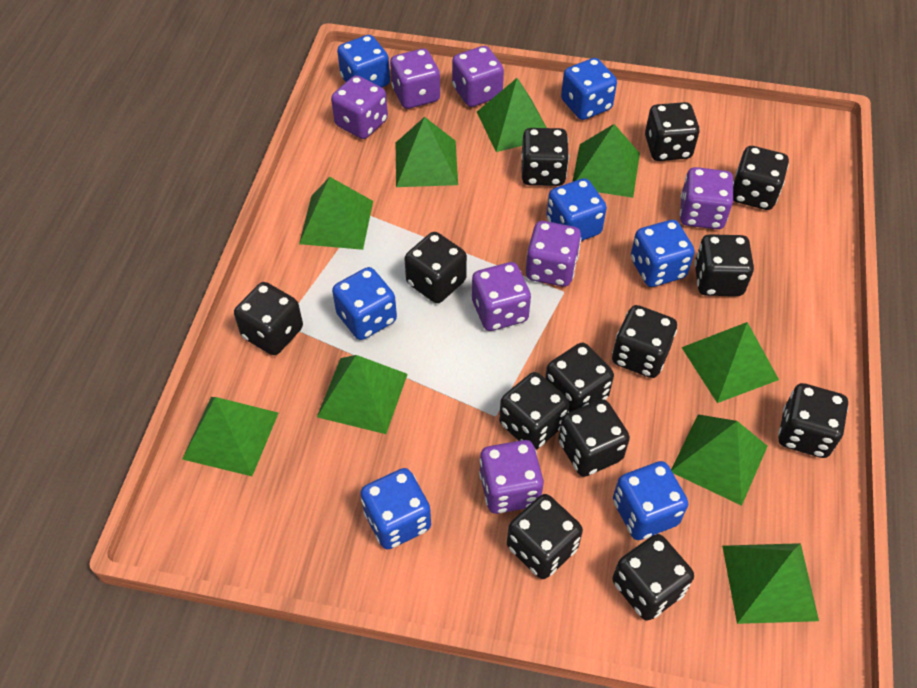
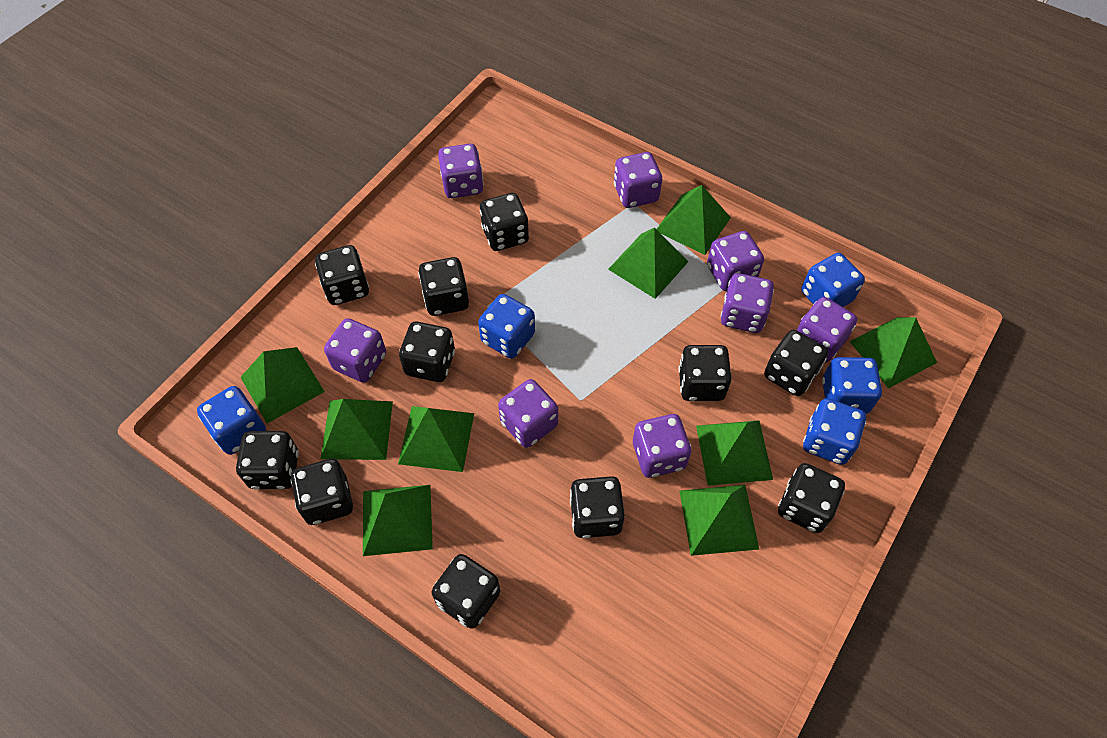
black dice: [234,282,303,355] [405,232,467,303] [499,372,569,450] [507,494,583,579] [521,128,569,186] [545,343,614,413] [558,399,630,477] [612,305,677,378] [612,534,694,621] [645,102,700,161] [694,234,754,296] [733,146,789,210] [778,383,848,458] = 13 -> [236,431,299,489] [291,459,353,525] [315,245,369,305] [399,322,455,382] [418,257,469,316] [431,554,500,629] [480,193,529,251] [570,476,625,538] [678,345,731,401] [764,330,828,396] [778,463,845,533] = 11
blue dice: [332,267,397,340] [337,35,390,87] [360,468,431,550] [546,178,607,241] [561,58,617,120] [613,461,688,540] [631,220,695,287] = 7 -> [197,386,266,455] [478,294,535,359] [801,253,865,307] [803,398,866,465] [822,357,882,414] = 5
purple dice: [331,75,388,139] [390,49,440,109] [452,46,504,107] [472,262,531,331] [479,440,544,514] [526,221,581,287] [680,167,734,229] = 7 -> [324,318,386,383] [438,144,484,198] [498,379,558,448] [614,152,662,208] [633,414,691,478] [707,231,764,291] [721,273,774,333] [797,297,857,362] = 8

